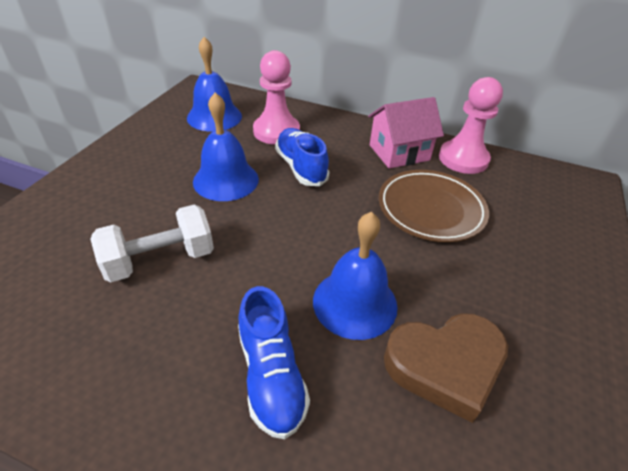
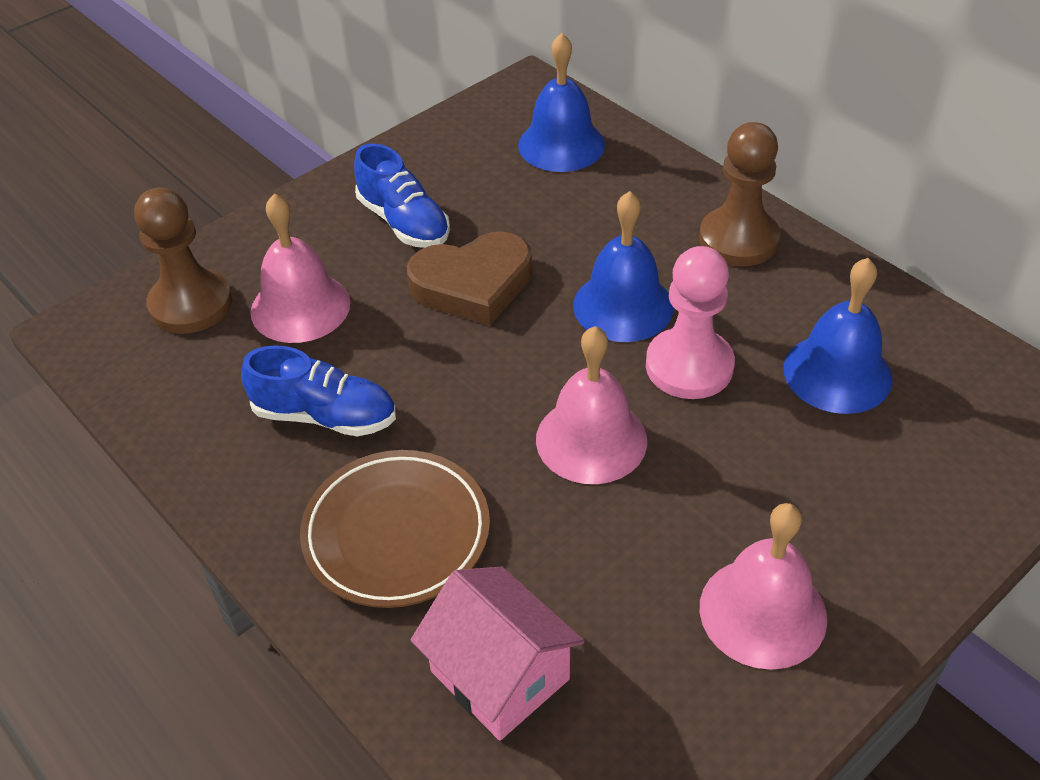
brown pawn: none = 0 -> [134,188,232,334] [699,122,780,266] = 2
pink bell: none = 0 -> [251,194,351,343] [536,326,647,484] [700,503,827,670] = 3
pink pawn: [253,50,300,145] [439,77,503,174] = 2 -> [646,246,735,399] = 1
white dumbbell: [90,204,214,282] = 1 -> none = 0

